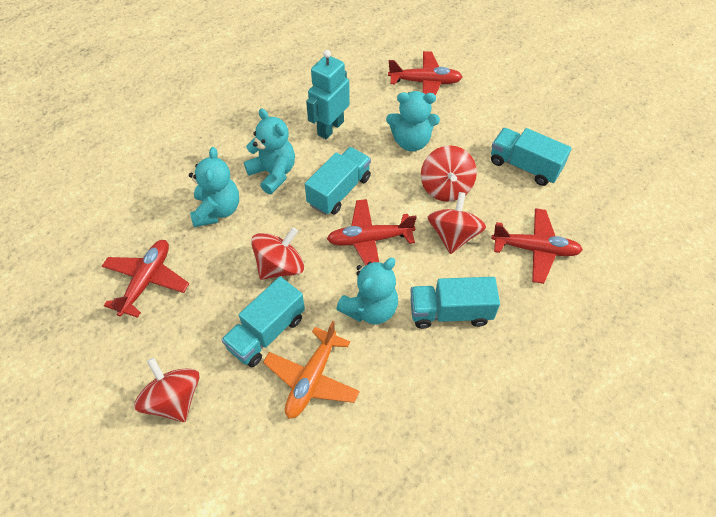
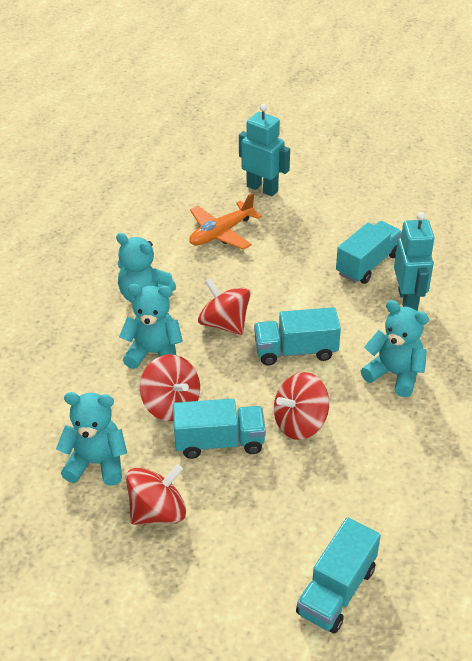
red plane: [102,240,189,318] [327,199,417,266] [388,51,462,96] [491,208,583,284] = 4 -> none = 0
turquoise robot: [306,50,350,139] = 1 -> [239,104,290,196] [394,212,435,311] = 2

